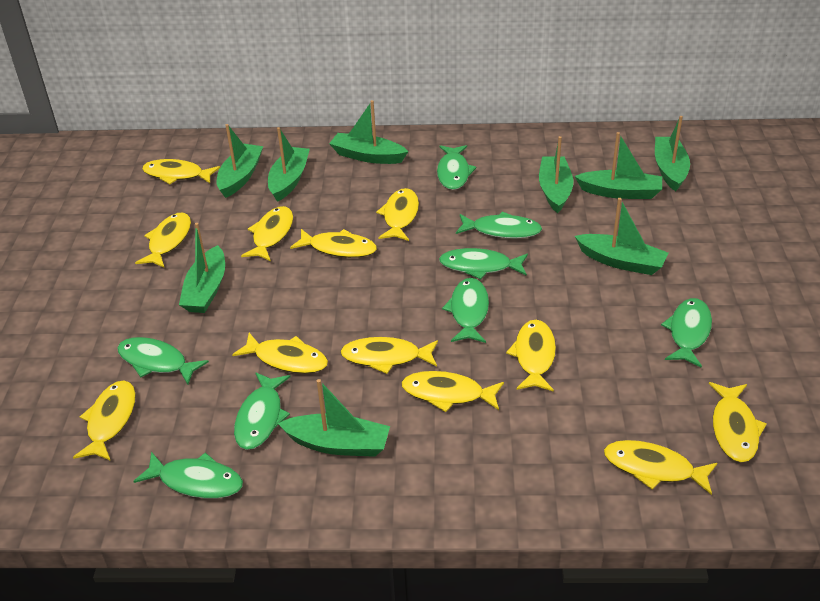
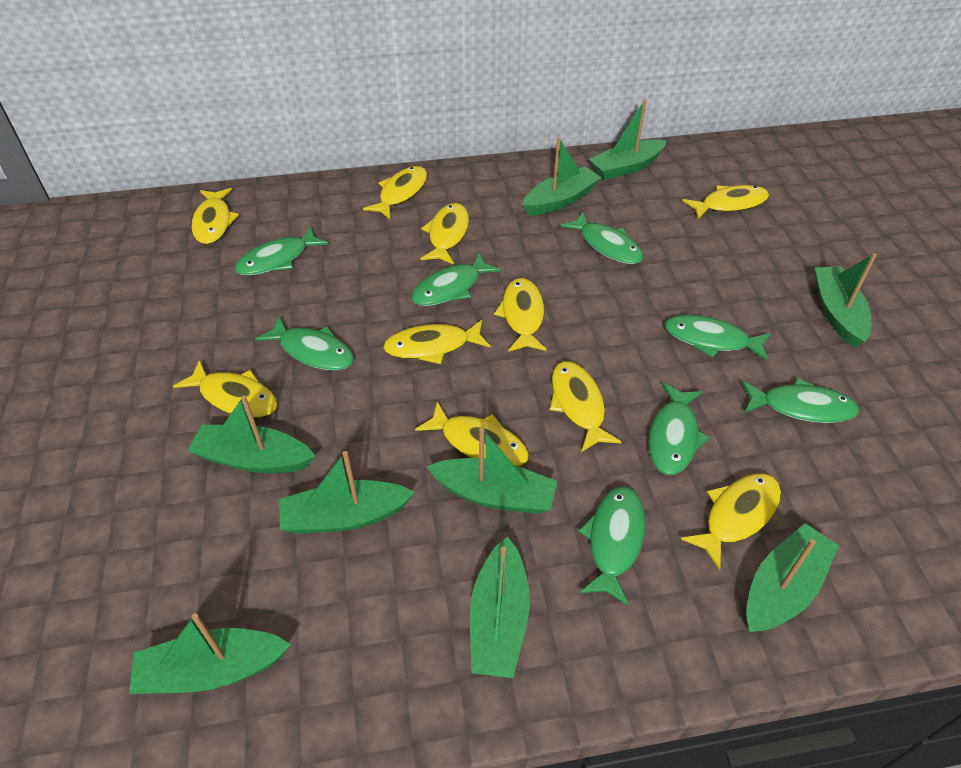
yellow fish: [73,380,136,461] [135,212,191,268] [142,159,220,184] [232,333,328,374] [241,206,293,261] [290,229,377,258] [340,337,438,374] [376,188,419,241] [401,371,504,412] [506,320,556,392] [604,440,717,495] [709,382,767,462] = 12 -> [173,360,278,418] [191,188,239,244] [363,166,427,219] [383,320,491,364] [415,401,529,466] [420,203,469,265] [494,278,547,352] [550,361,621,452] [681,474,781,570] [682,185,769,219] = 10

